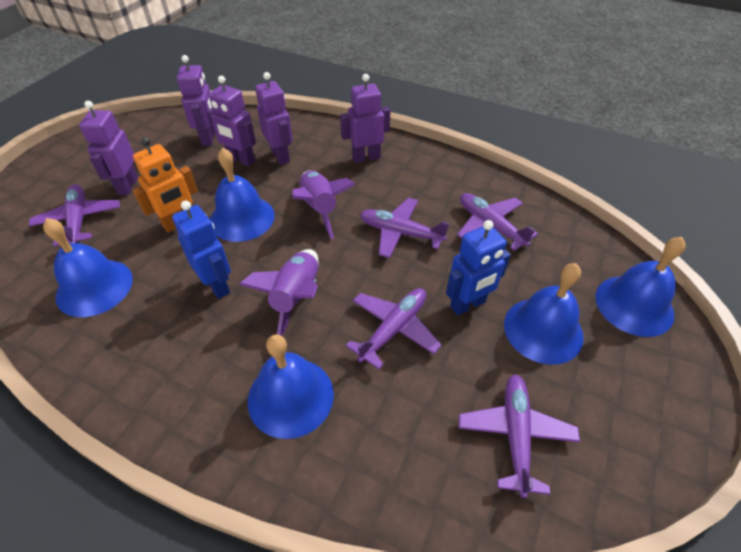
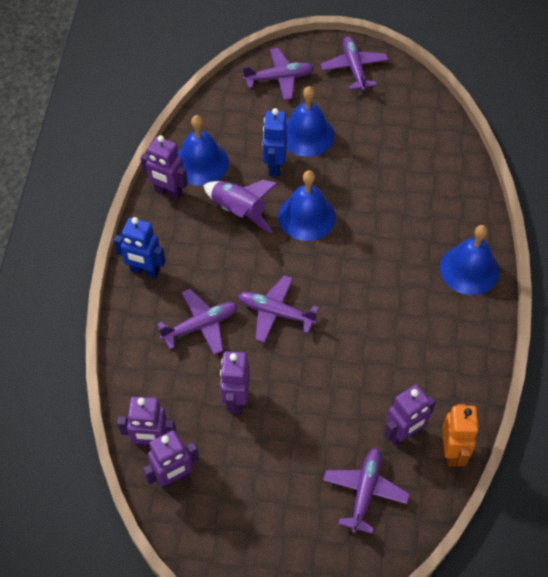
blue bell: [43,218,133,317] [210,148,275,242] [248,334,334,439] [504,263,584,365] [595,237,686,337] = 5 -> [178,115,229,186] [278,170,336,241] [286,86,335,157] [440,225,500,295] = 4
purple rocket: [239,249,318,336] [292,171,356,239] = 2 -> [203,180,278,233] = 1

